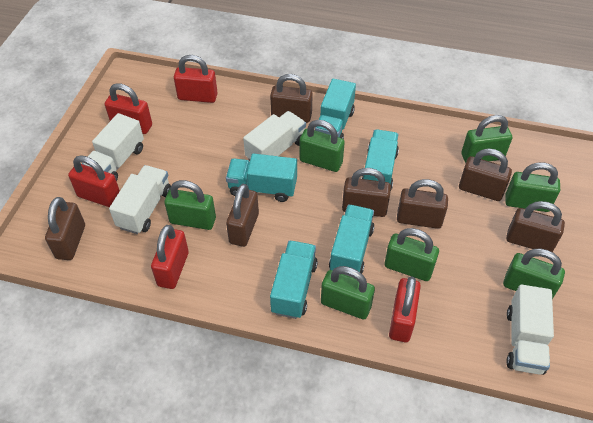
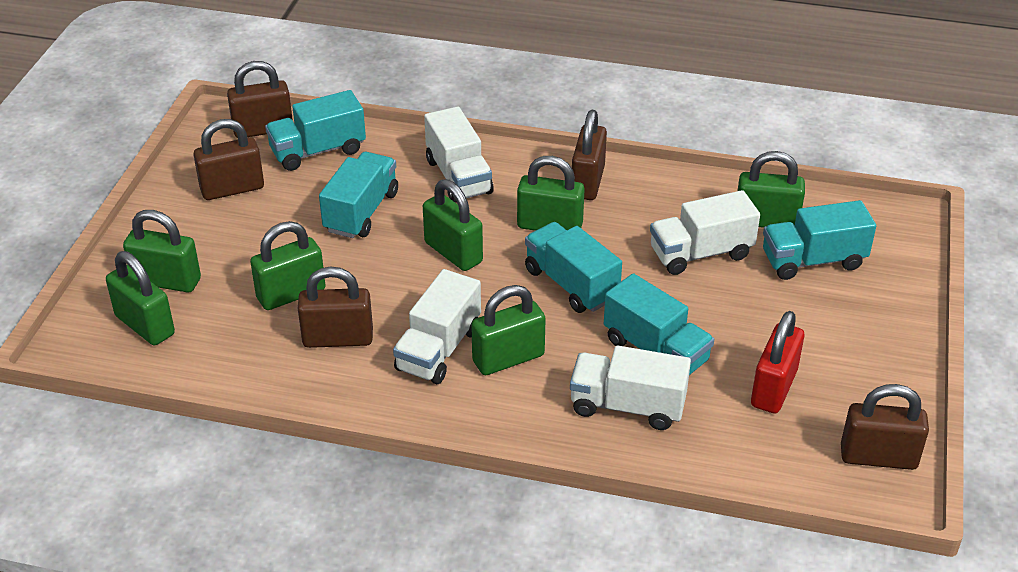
brown padlock: [45,197,85,260] [226,184,259,247] [270,74,313,123] [342,168,391,217] [397,179,448,229] [459,148,512,201] [506,201,565,252] = 7 -> [193,119,264,200] [227,61,293,138] [298,266,373,348] [572,110,607,200] [841,384,929,470] = 5
red padlock: [68,155,120,207] [105,83,152,134] [151,225,189,289] [174,55,218,103] [389,276,421,342] = 5 -> [751,311,804,414] = 1

